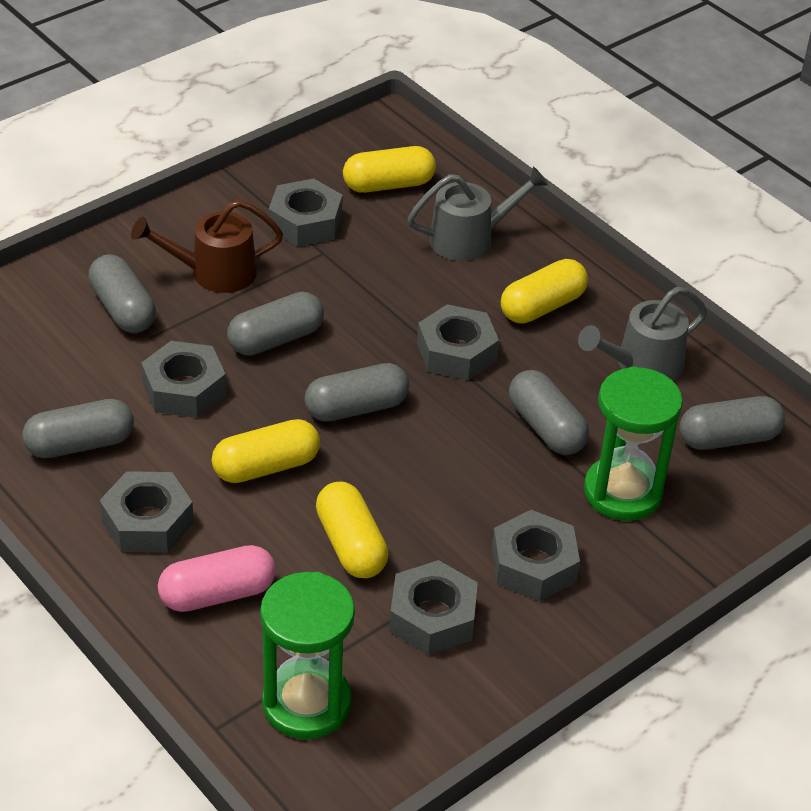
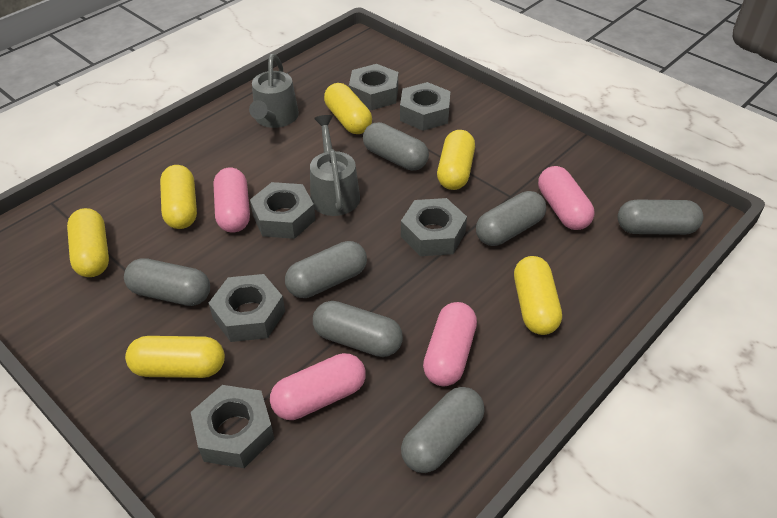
brown watering can: [131,200,283,293] = 1 -> none = 0
green hourglass: [260,572,355,739] [584,366,683,521] = 2 -> none = 0
grey capsule: [22,399,134,458] [88,254,156,333] [227,292,324,356] [304,363,409,422] [509,370,589,455] [680,396,785,450] = 6 -> [124,258,210,306] [285,241,367,298] [313,301,403,357] [363,122,429,171] [401,387,485,473] [476,191,546,246] [618,200,703,235] = 7
pink capsule: [158,545,276,612] = 1 -> [213,168,250,233] [270,353,366,420] [423,302,477,386] [538,166,594,230] = 4
yellow capsule: [212,419,320,483] [316,482,388,578] [343,146,436,193] [501,259,588,323] = 4 -> [67,208,109,277] [125,336,225,378] [160,165,197,229] [324,83,372,134] [437,130,475,190] [514,256,562,335] = 6

